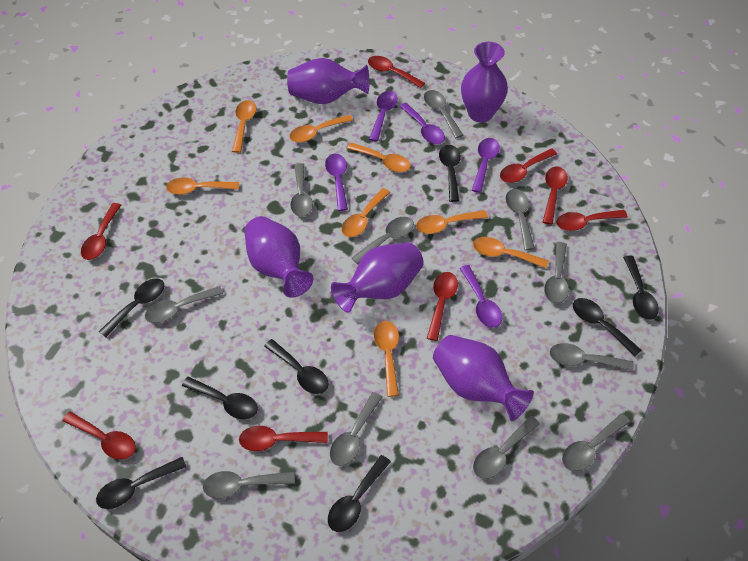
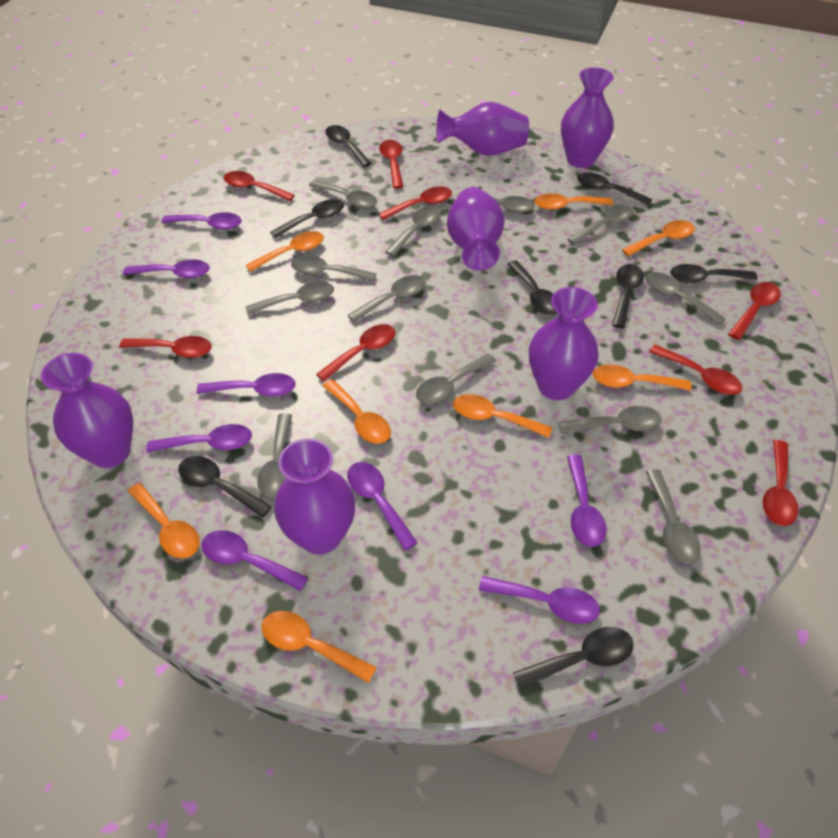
grey spoon: [145,286,223,323] [203,471,295,499] [290,163,313,217] [330,392,382,466] [352,217,414,264] [424,90,463,138] [473,416,540,479] [505,189,535,250] [544,242,569,304] [550,343,634,371] [562,413,630,471] = 11 -> [245,281,334,315] [257,413,292,498] [291,255,377,282] [309,180,377,209] [347,275,426,322] [385,206,441,257] [416,354,497,404] [455,195,534,213] [558,406,662,434] [567,204,633,245] [646,272,726,325] [646,469,701,564] = 12
purple spoon: [325,154,348,211] [369,91,398,141] [399,103,445,144] [460,265,502,328] [472,138,500,193] = 5 -> [123,259,209,279] [147,424,252,453] [162,212,242,230] [197,373,296,397] [201,530,308,591] [347,462,418,550] [479,576,600,624] [567,455,606,547] = 8
purple vase: [244,216,314,298] [287,58,369,104] [331,242,424,313] [433,335,534,421] [461,42,508,122] = 5 -> [41,353,133,468] [274,438,355,555] [436,102,529,156] [447,187,505,270] [529,287,599,400] [561,67,614,168] = 6

